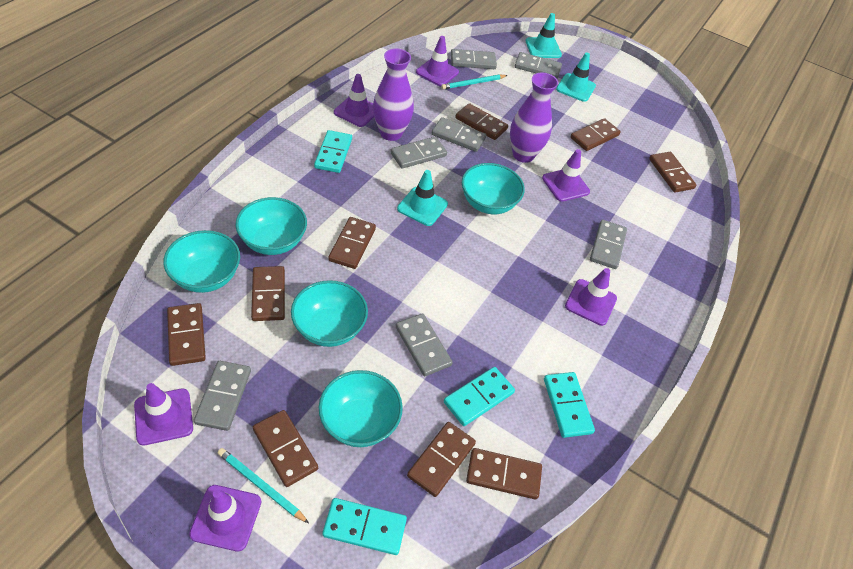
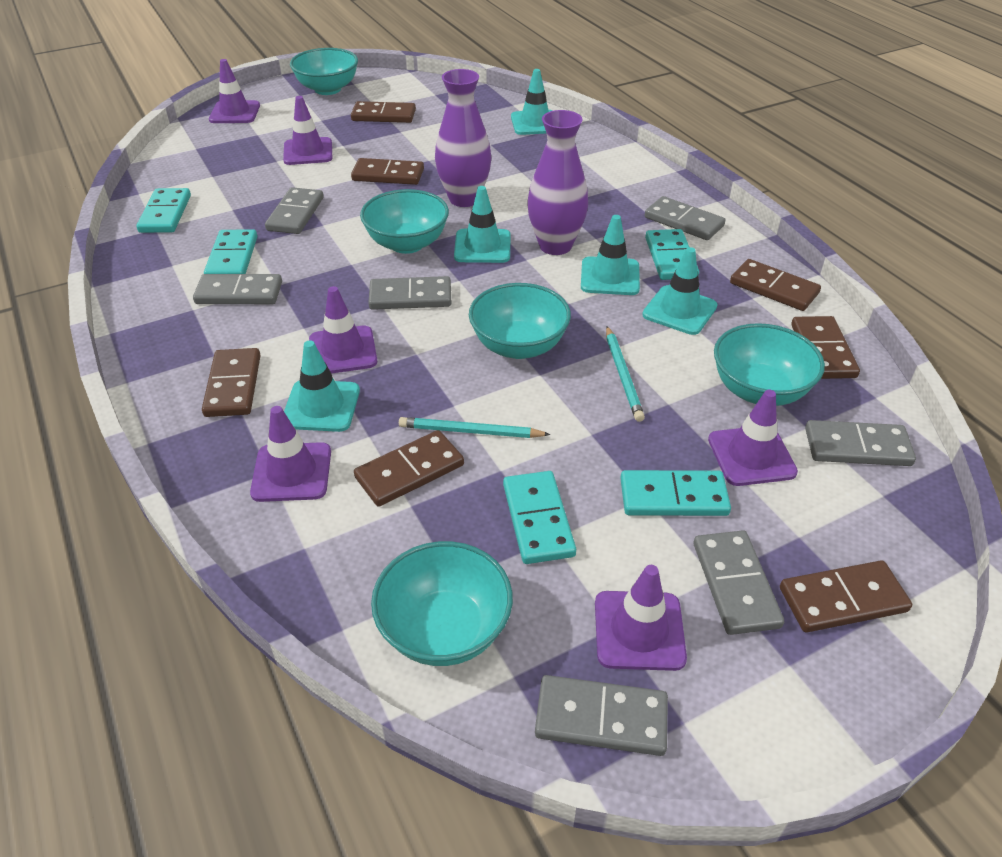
brown domino: [167,303,206,366] [251,266,285,321] [253,410,318,487] [328,217,376,269] [407,422,476,497] [455,103,508,140] [466,448,542,499] [570,118,621,151] [649,152,696,192] = 9 -> [202,348,261,417] [351,101,416,123] [351,158,424,185] [354,430,464,507] [730,259,821,311] [780,561,912,632] [791,316,860,379] = 7
turquoise domino: [314,130,352,173] [323,498,407,555] [444,367,515,426] [544,372,595,438] = 4 -> [136,188,191,233] [204,229,257,274] [503,471,576,564] [620,470,731,516] [645,229,699,280] = 5
turquoise traffic cone: [397,170,448,226] [526,13,562,58] [556,52,596,102] = 3 -> [284,340,360,432] [454,186,511,263] [511,69,553,135] [581,215,640,295] [642,247,718,335] = 5

